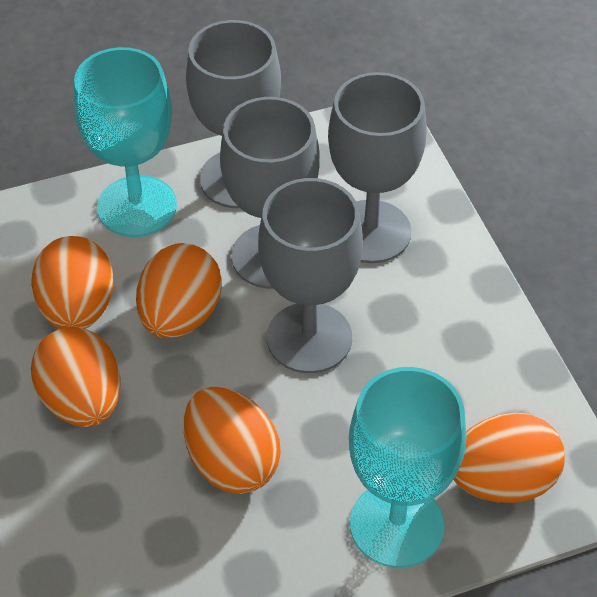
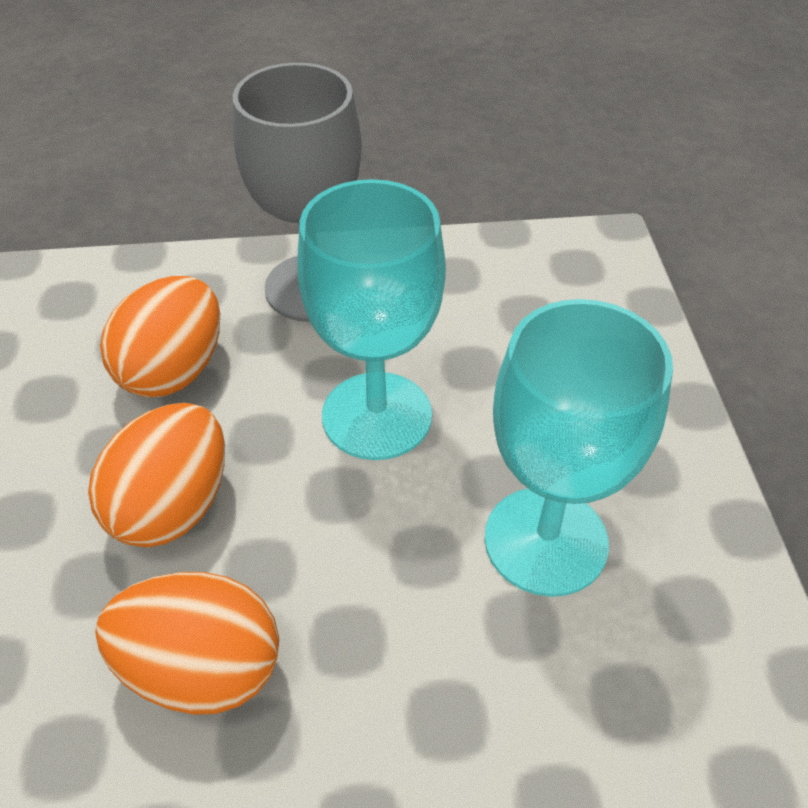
grey goblet: [186,20,281,208] [220,97,320,289] [258,178,363,373] [328,72,427,263] = 4 -> [233,63,362,322] = 1
orange egg: [31,236,113,329] [31,327,121,427] [136,243,222,338] [184,387,281,494] [454,413,565,503] = 5 -> [88,403,225,547] [96,572,279,715] [100,276,220,397] = 3

